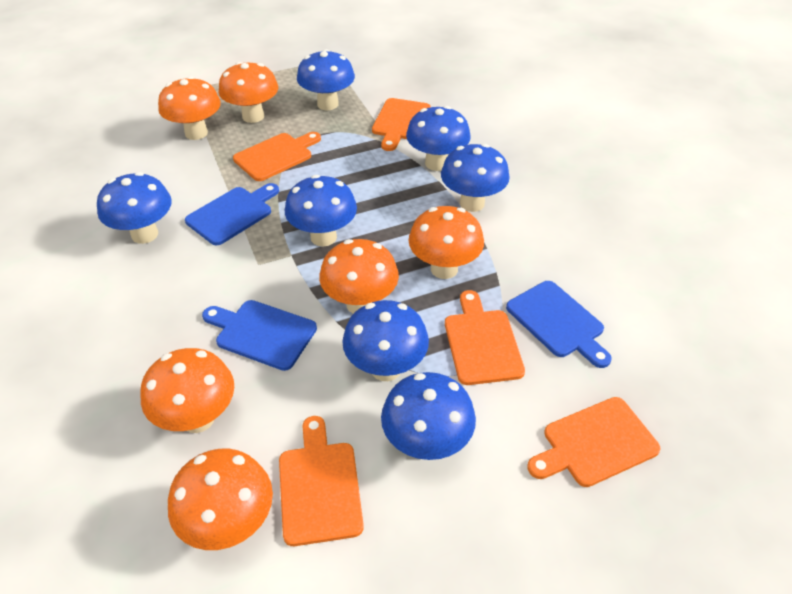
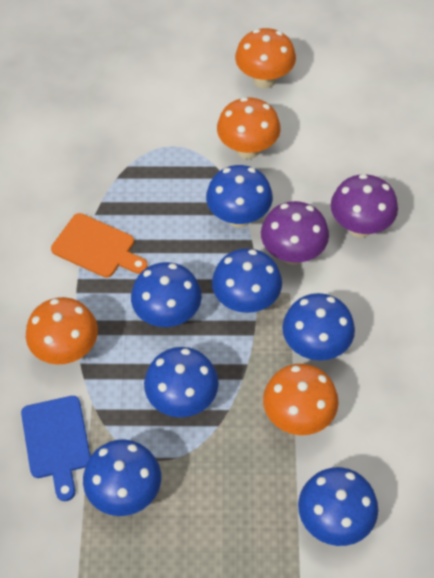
blue cutting board: [185,183,279,245] [202,300,317,371] [506,281,612,368] = 3 -> [21,396,91,501] = 1
orange cutting board: [233,132,321,181] [279,416,364,546] [372,98,431,151] [445,290,525,385] [527,397,661,487] = 5 -> [51,213,148,278] = 1
orange mushroom: [140,348,234,433] [158,76,221,140] [168,449,273,550] [219,62,278,123] [319,239,399,314] [409,206,484,279] = 6 -> [26,297,98,364] [217,97,281,159] [235,28,296,88] [263,364,339,435] = 4
purple mushroom: none = 0 -> [261,201,329,265] [331,174,398,237] = 2

